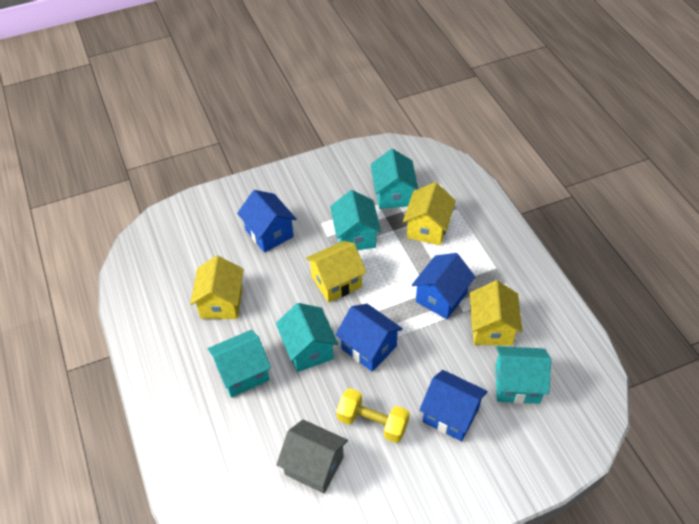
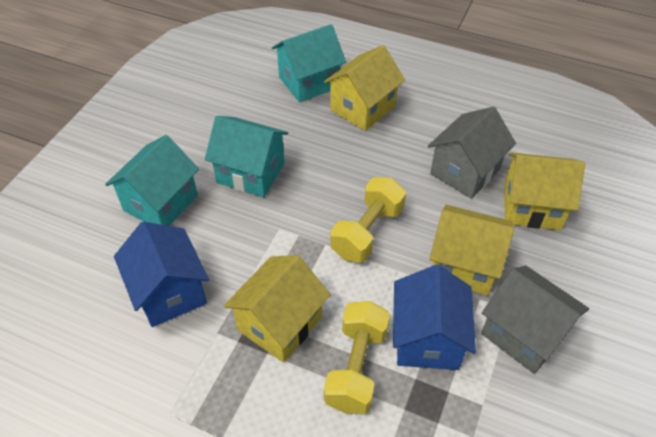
blue house: [237,190,297,253] [335,304,403,372] [412,253,475,319] [419,370,487,441] = 4 -> [114,222,209,327] [393,265,476,370] = 2
grey house: [276,419,348,494] = 1 -> [428,107,516,199] [481,265,589,374] = 2
turquoise house: [208,330,271,397] [276,303,338,372] [330,190,381,250] [371,149,418,209] [495,346,551,404] = 5 -> [105,135,199,226] [205,116,288,197] [272,24,346,103] = 3
yellow dumbbell: [336,388,410,443] = 1 -> [324,301,390,414] [331,177,406,263] = 2

